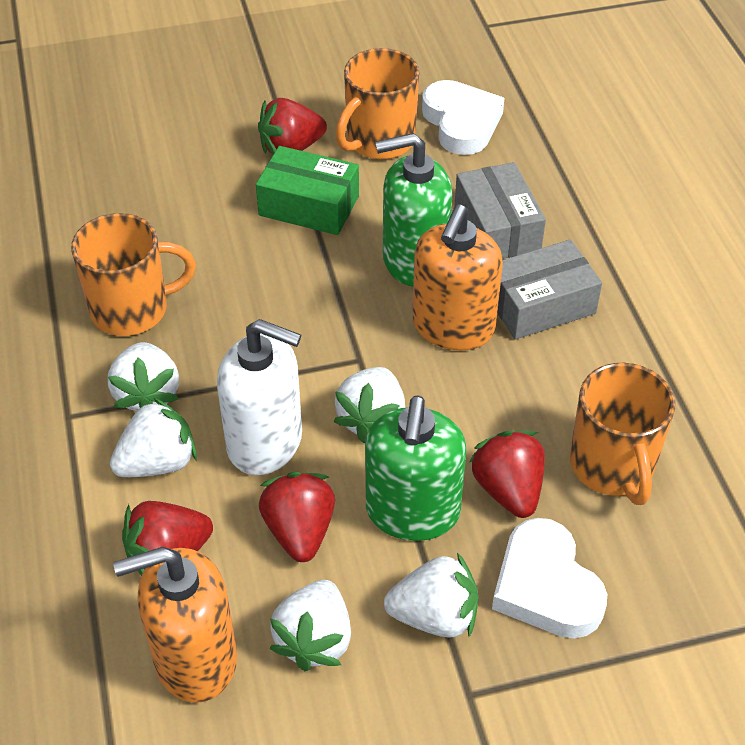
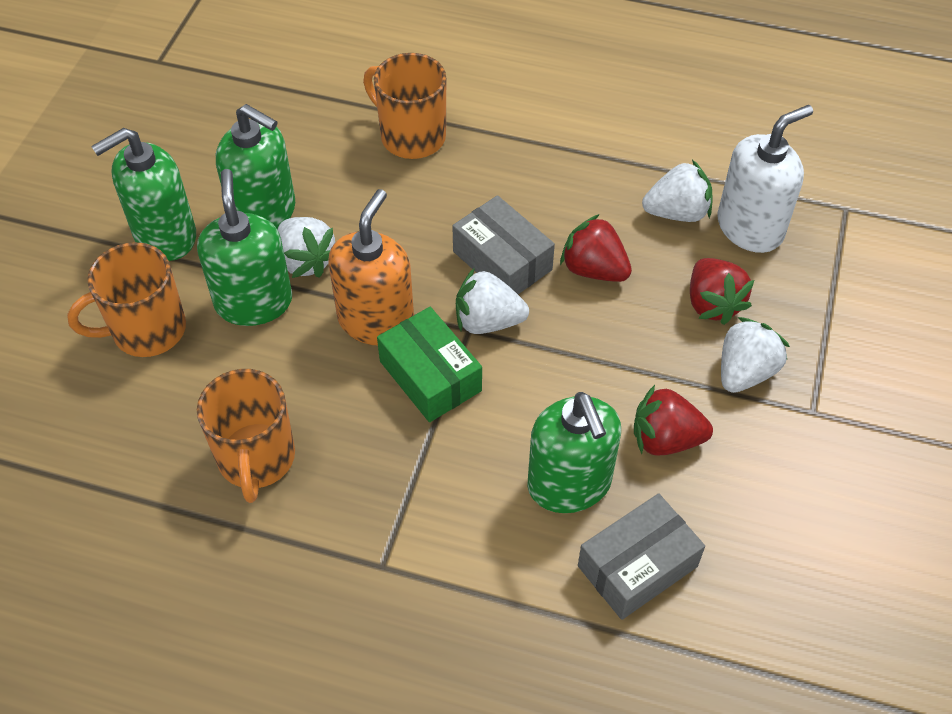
green soap dispenser: [365,395,466,541] [375,133,452,287] = 2 -> [91,128,196,261] [197,169,292,326] [216,104,295,230] [527,392,621,513] = 4
orange soap dispenser: [113,547,237,703] [412,204,503,350] = 2 -> [329,189,414,345] = 1
red strawberry: [122,501,213,576] [258,98,327,155] [259,472,335,562] [469,431,545,518] = 4 -> [560,214,632,282] [634,385,713,456] [690,258,754,325] = 3
white heart: [422,80,504,155] [492,518,607,638] = 2 -> none = 0
white strawberry: [108,342,179,411] [110,398,197,477] [269,580,351,671] [333,367,405,443] [384,552,479,637] = 5 -> [278,217,335,278] [456,268,529,334] [642,160,713,222] [721,317,790,393] = 4

